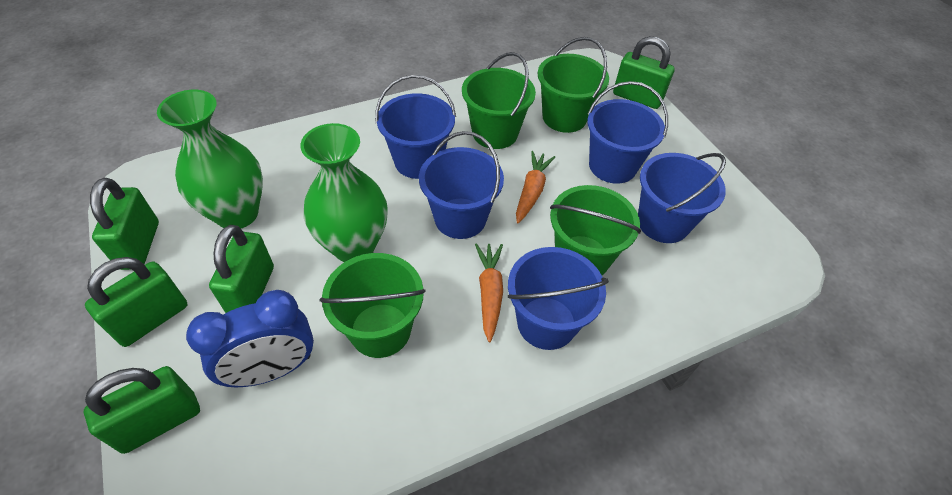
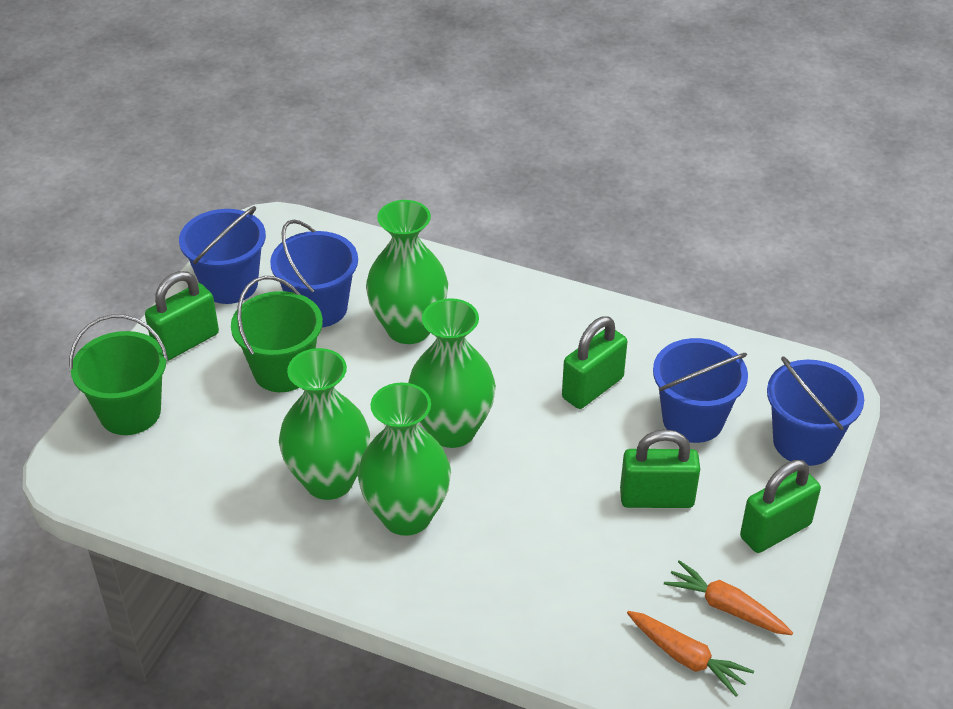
blue bucket: [375,75,456,179] [419,131,504,239] [508,247,609,350] [587,81,668,184] [638,153,726,243] = 5 -> [179,206,266,304] [270,220,358,327] [653,338,748,443] [767,356,864,466] = 4
blue clock: [186,290,314,387] = 1 -> none = 0
green bucket: [320,253,425,358] [462,52,536,149] [538,37,609,133] [550,185,641,275] = 4 -> [69,314,168,435] [231,276,323,392] = 2
green padlock: [84,366,200,454] [85,257,188,347] [90,178,159,270] [209,225,274,313] [613,36,675,109] = 5 -> [145,271,219,361] [562,316,627,409] [620,429,700,508] [740,460,821,553] = 4
green vase: [157,90,263,228] [300,123,388,262] = 2 -> [279,348,370,500] [358,382,451,536] [366,200,448,344] [408,298,496,448] = 4

